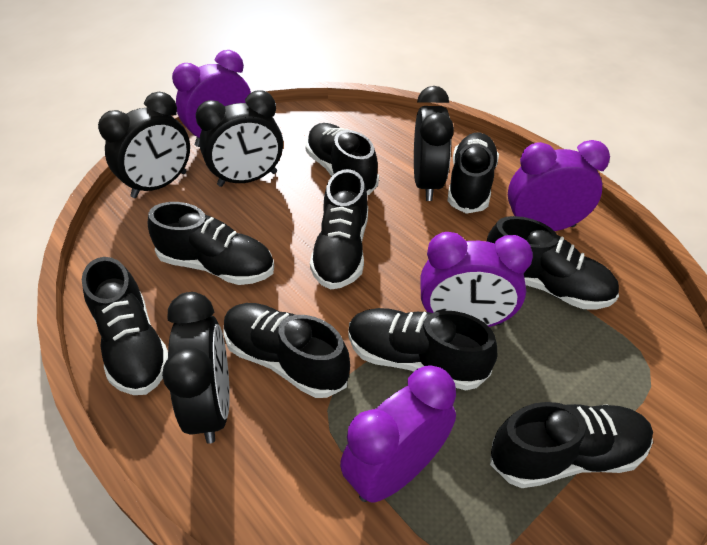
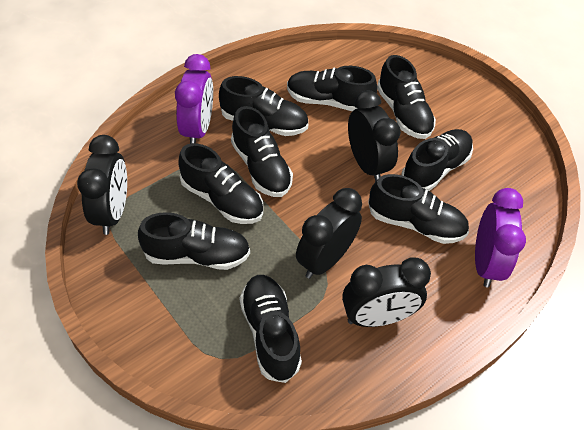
purple clock: [172,50,251,147] [340,365,456,503] [421,232,533,327] [508,140,610,231] = 4 -> [175,54,213,144] [475,188,526,287] = 2

